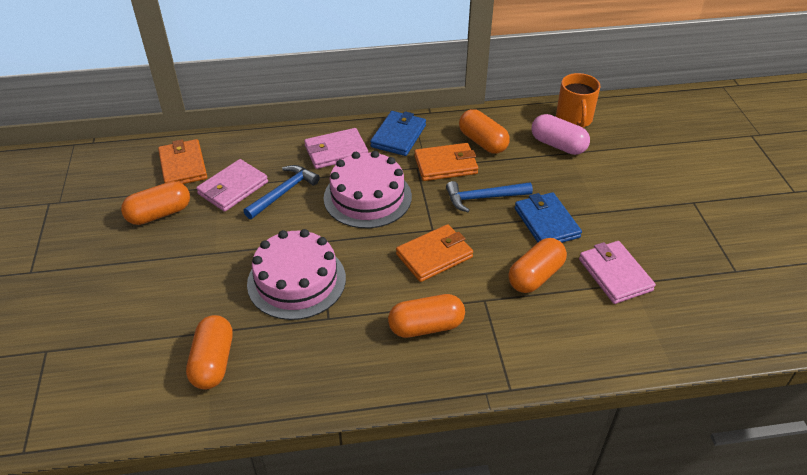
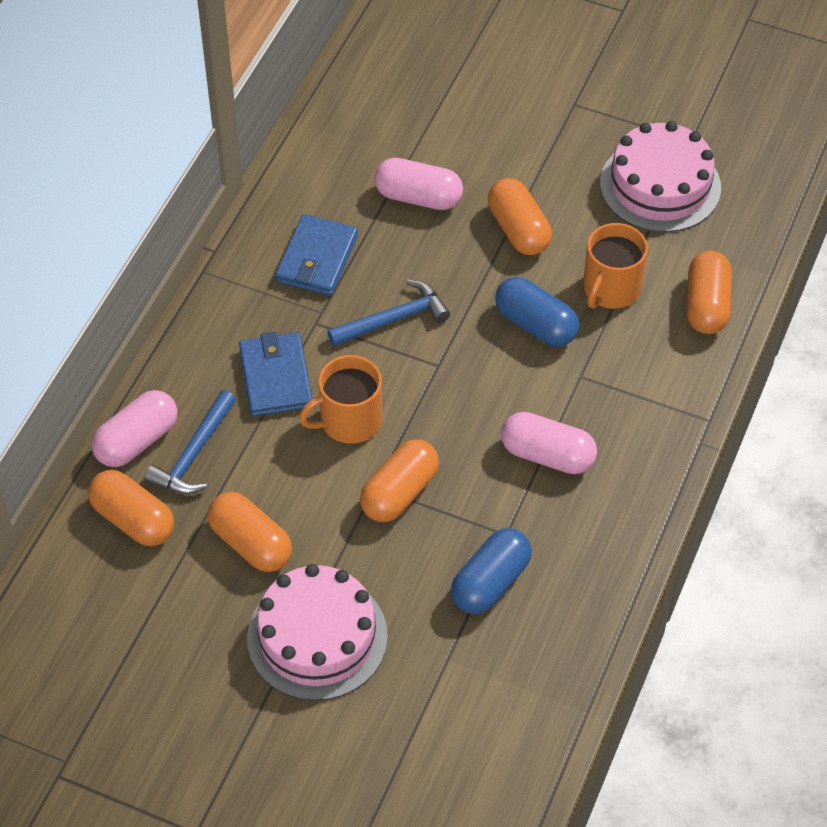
blue capsule: none = 0 -> [451,528,532,614] [495,277,579,347] = 2
orange mug: [556,73,601,128] = 1 -> [299,355,382,444] [583,223,648,309] = 2
orange wallet: [158,139,207,184] [396,224,473,282] [414,143,478,181] = 3 -> none = 0
pink capsule: [531,114,590,155] = 1 -> [91,390,177,467] [374,158,463,210] [501,412,597,474] = 3
pink wallet: [196,159,268,212] [304,128,368,169] [579,241,656,304] = 3 -> none = 0

